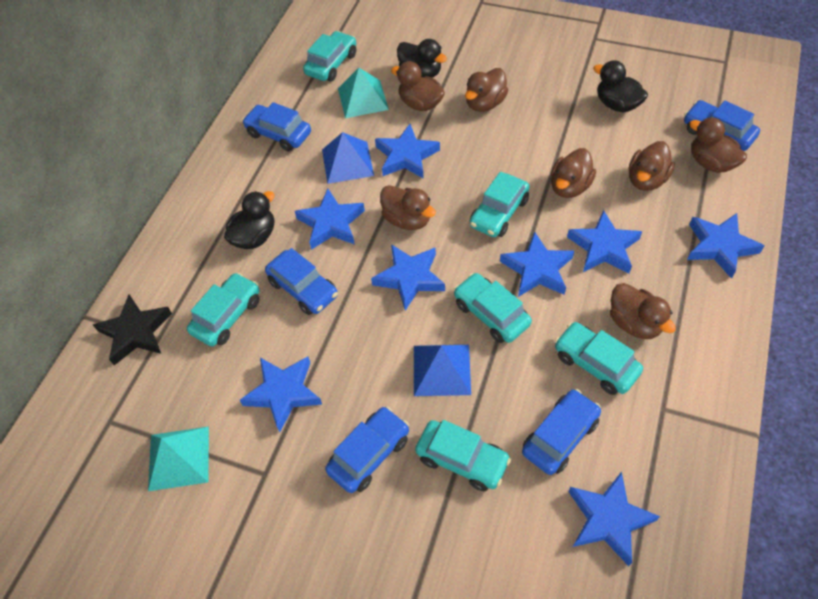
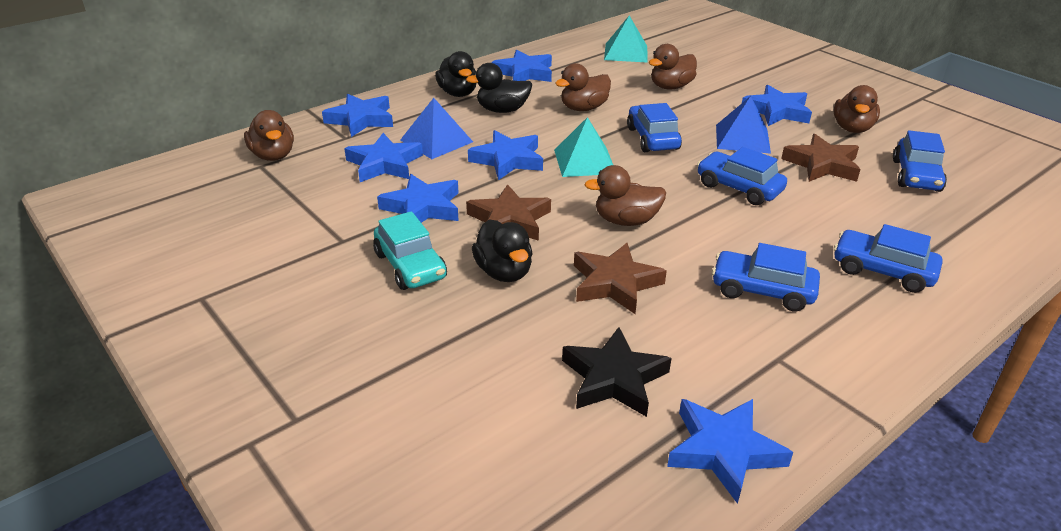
blue star: [240,357,322,432] [295,189,365,250] [371,244,445,311] [375,124,440,179] [500,231,574,297] [567,210,642,273] [568,472,660,566] [687,213,764,279] = 8 -> [322,94,393,137] [344,133,423,182] [377,174,459,223] [468,130,543,180] [492,49,552,82] [667,399,793,504] [742,85,812,126] = 7
brown duck: [380,185,436,230] [391,61,445,111] [465,68,508,112] [551,148,596,198] [610,283,676,339] [629,141,675,191] [689,118,747,173] = 7 -> [244,110,294,161] [555,63,611,111] [584,165,666,226] [649,44,697,89] [834,85,880,133] = 5
brown star: none = 0 -> [466,184,551,241] [574,243,667,314] [781,134,861,182] = 3
turquoise car: [187,273,260,346] [303,31,356,82] [415,420,511,491] [454,273,532,343] [470,172,530,237] [555,322,643,395] = 6 -> [373,211,447,290] = 1

